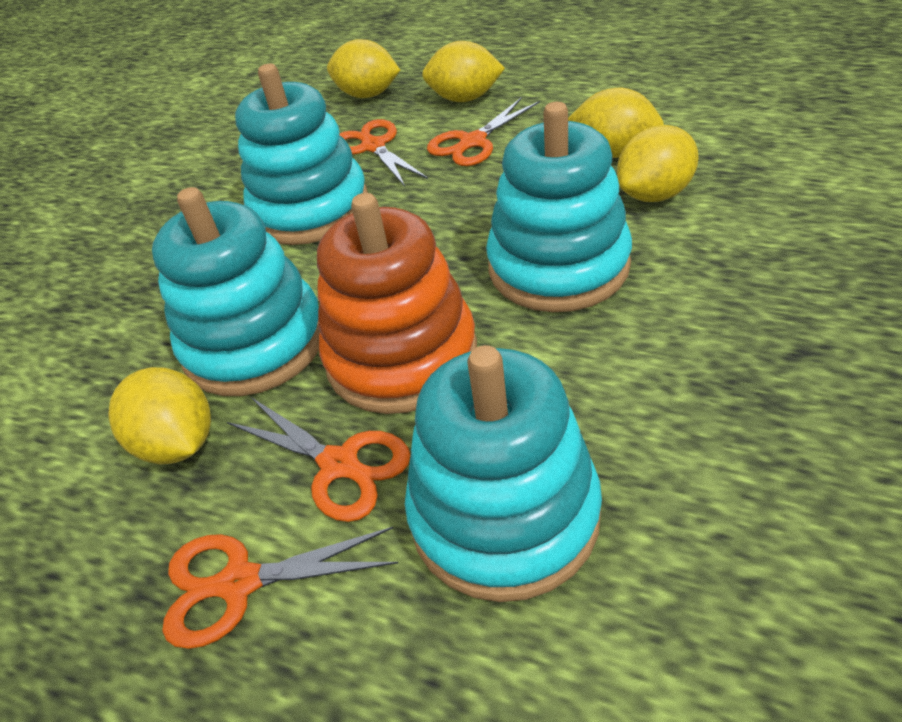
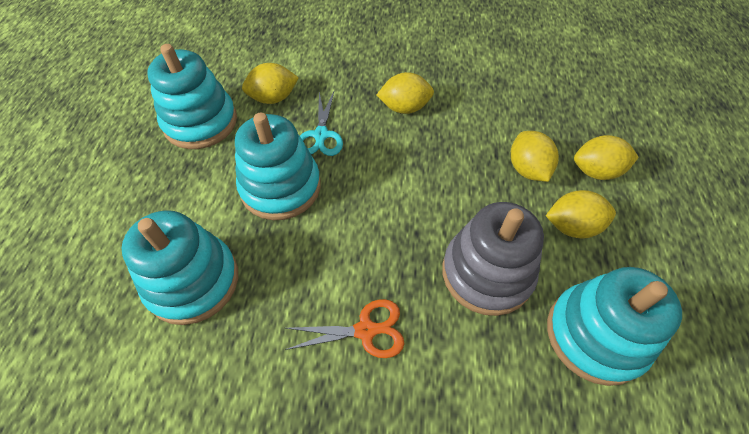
grey stacking toy: none = 0 -> [442,202,544,316] = 1
orange scissors: [162,527,398,649] [227,397,411,522] [339,119,428,186] [427,97,540,166] = 4 -> [285,299,405,358] = 1
orange stacking toy: [317,193,477,414] = 1 -> none = 0
turquoise scissors: none = 0 -> [300,92,343,156] = 1

